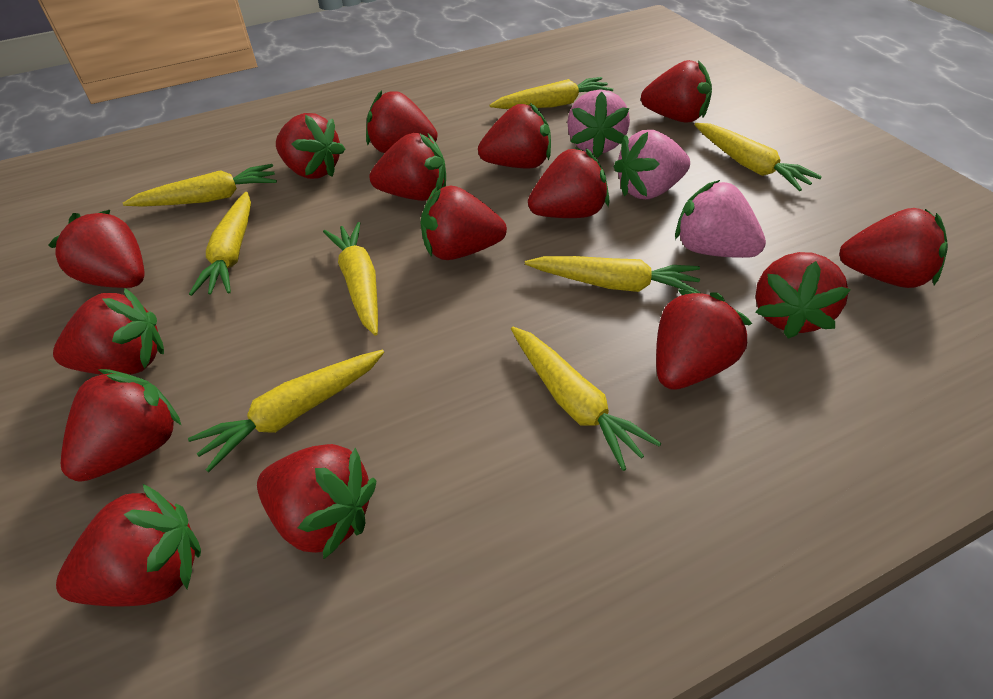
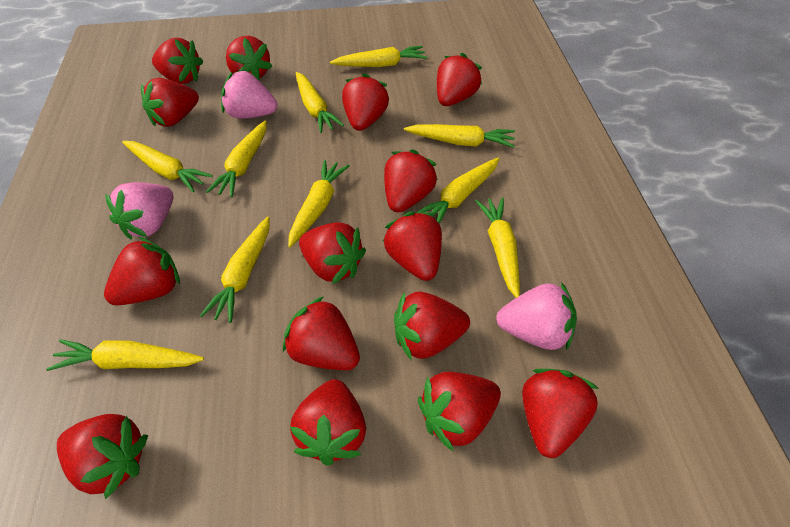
yellow carrot: [123,164,277,207] [188,350,384,472] [189,192,251,296] [323,222,378,336] [489,77,613,109] [511,327,661,471] [525,256,701,293] [694,123,822,191] = 8 -> [46,339,204,371] [122,141,213,192] [200,216,270,323] [206,120,267,197] [288,160,350,247] [296,72,344,133] [330,46,427,67] [404,124,515,148] [416,158,499,224] [475,197,520,298] = 10

